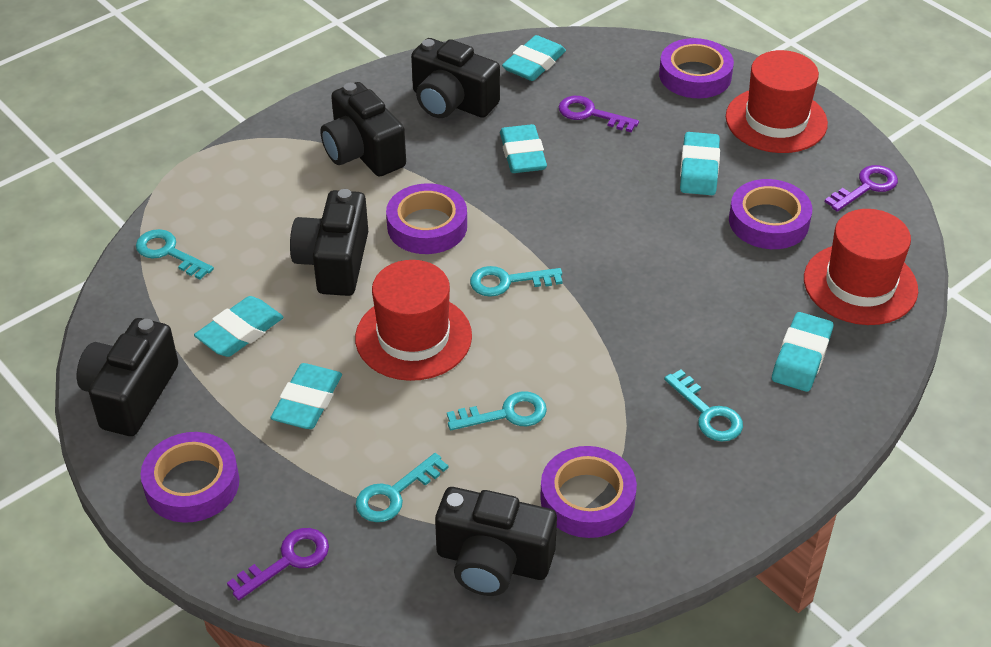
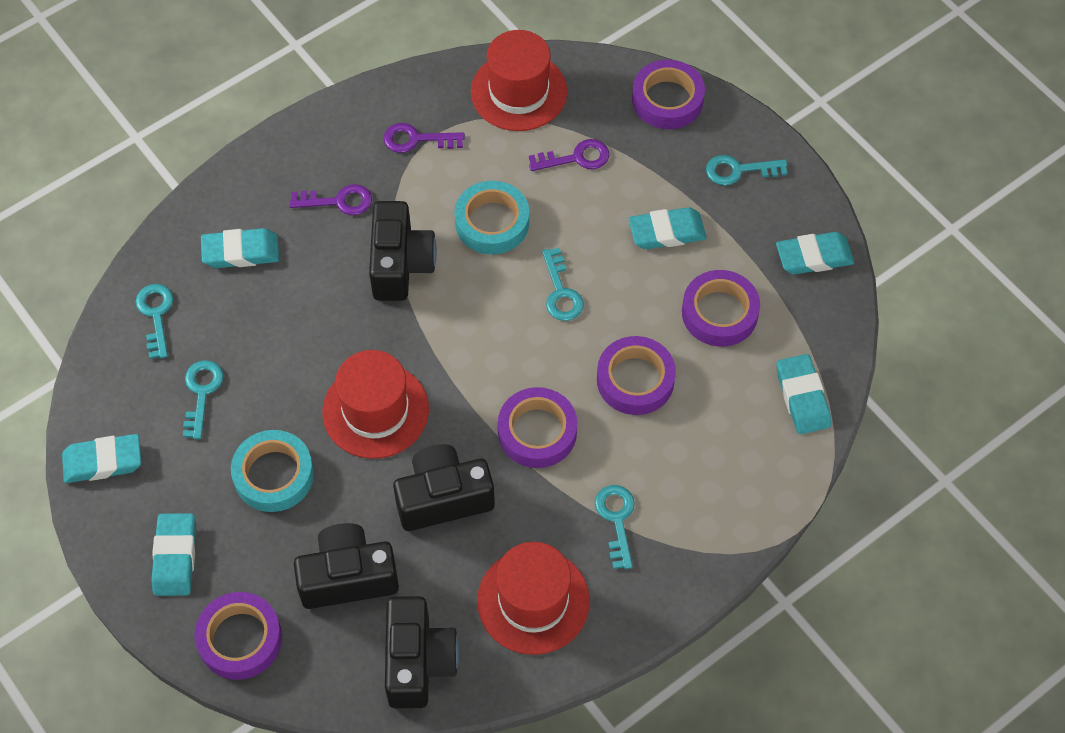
black camera: [77,318,178,436] [290,189,368,296] [320,82,406,177] [411,38,500,118] [435,487,557,596] = 5 -> [294,523,399,609] [369,201,437,301] [385,596,459,708] [393,444,495,531] = 4
turquoise tape: none = 0 -> [231,430,314,512] [454,181,529,254] = 2

